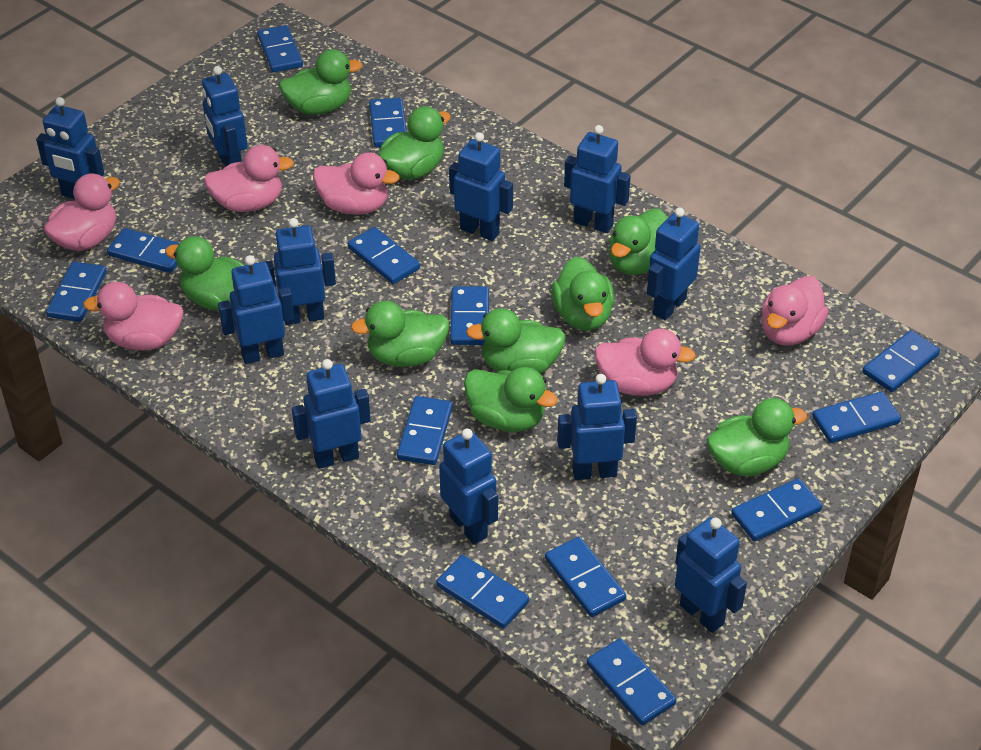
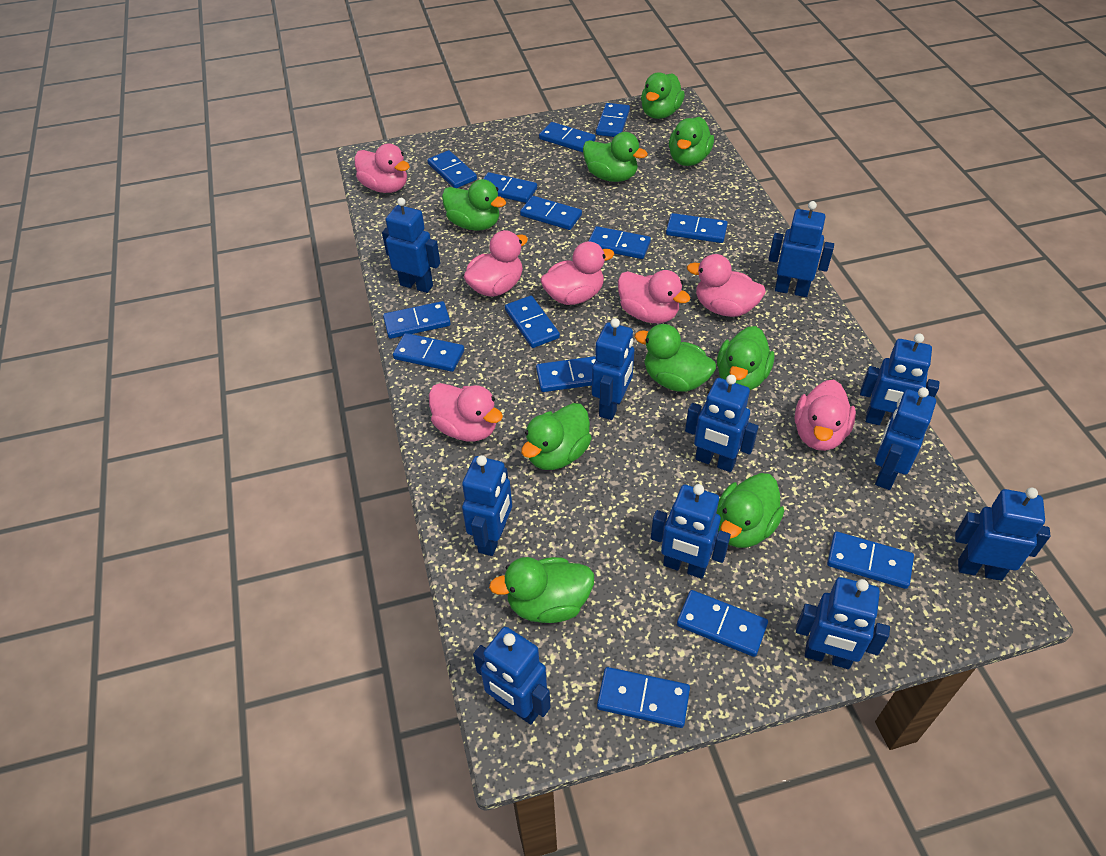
blue domino: [46,262,107,322] [107,228,179,273] [257,25,303,72] [348,227,420,284] [369,98,407,147] [397,396,453,465] [436,555,529,629] [450,286,489,345] [545,537,626,617] [587,638,677,725] [731,478,822,541] [812,391,901,443] [862,330,940,392] = 13 -> [383,301,451,339] [393,333,464,372] [427,150,477,188] [483,172,537,203] [505,296,560,348] [520,196,582,230] [536,356,596,392] [539,122,596,152] [589,226,651,259] [596,103,630,137] [597,667,690,728] [666,213,728,243] [677,590,768,657] [827,532,914,589] = 14
pink duck: [44,173,120,251] [83,282,183,351] [204,145,294,212] [313,152,400,215] [595,329,696,396] [762,276,829,346] = 6 -> [354,143,410,193] [429,383,503,441] [464,230,528,297] [540,241,614,305] [618,270,690,323] [687,254,766,317] [795,380,856,451] = 7

